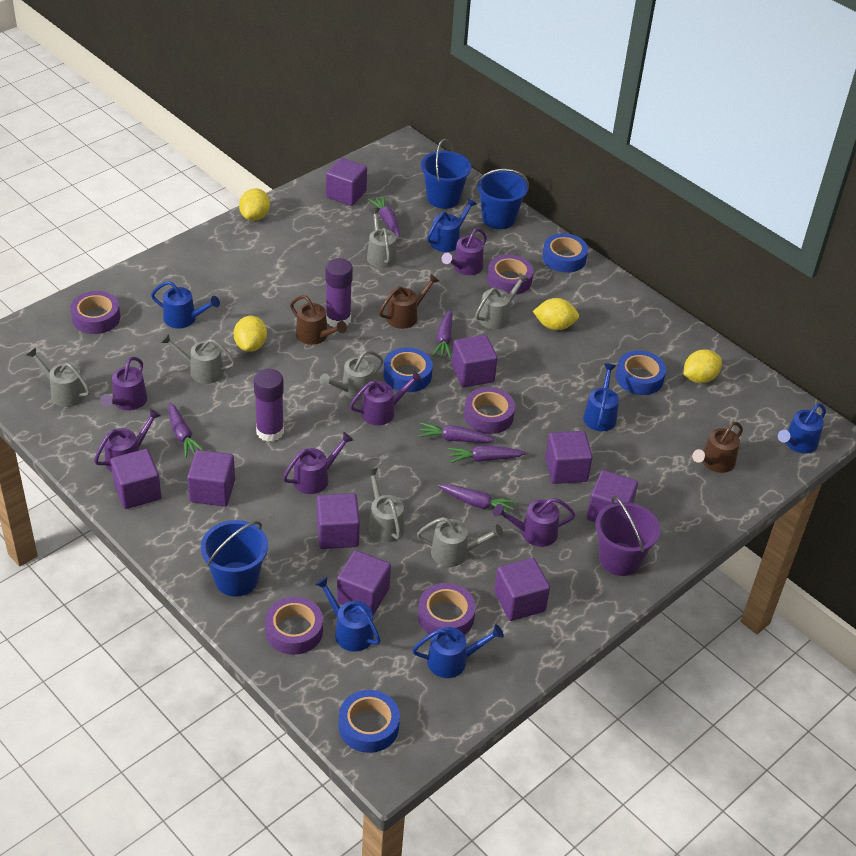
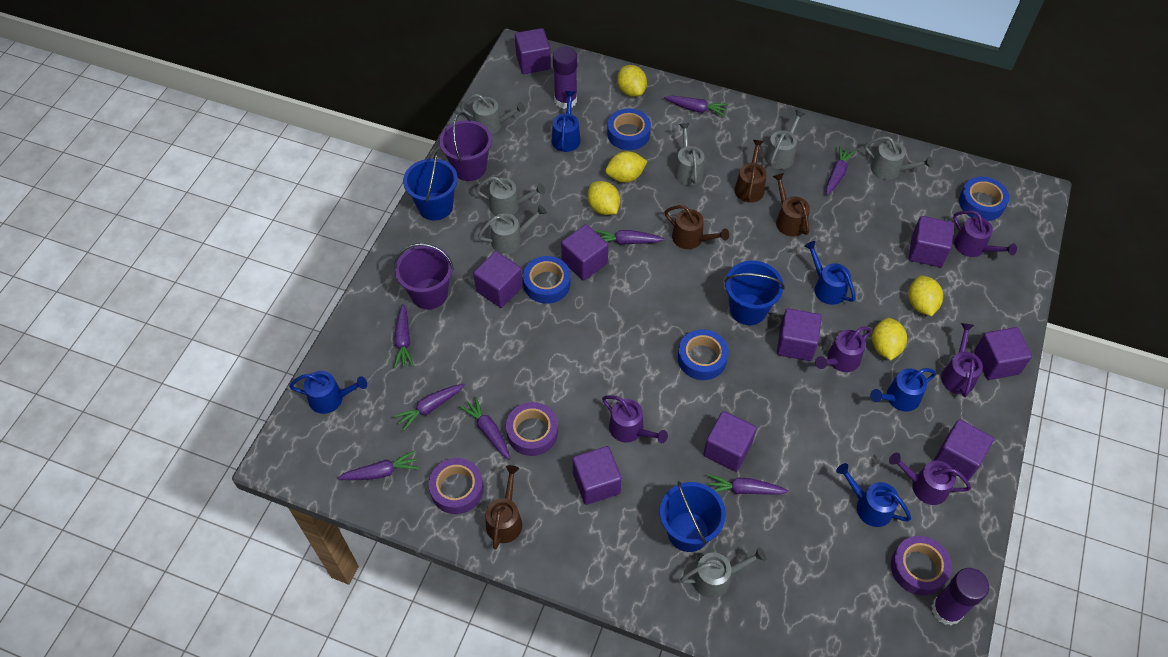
blue watering can: [151,281,220,329] [315,577,381,652] [412,624,504,678] [427,198,476,252] [583,363,619,431] [778,403,826,454] = 6 -> [289,371,367,414] [552,91,580,152] [804,241,856,305] [836,463,911,527] [870,368,936,412] = 5
brown watering can: [290,295,347,345] [379,274,439,329] [692,422,743,473] = 3 -> [485,465,522,550] [665,205,729,249] [734,140,767,203] [773,173,810,237] = 4
purple bucket: [595,496,660,576] = 1 -> [394,243,454,309] [439,112,492,181] = 2
purple carrot: [169,403,203,458] [368,196,400,237] [418,423,496,443] [433,309,453,358] [438,484,517,514] [448,445,526,463] = 6 -> [337,450,419,480] [393,384,465,431] [394,304,414,368] [459,396,510,460] [595,230,665,245] [664,96,728,116] [707,475,789,495] [826,145,856,195] = 8
purple tape: [70,291,120,334] [265,597,323,655] [418,583,476,635] [464,387,515,434] [487,255,533,295] = 5 -> [429,458,484,514] [506,402,558,456] [891,536,952,596] = 3
purple watering can: [94,409,161,472] [100,357,147,410] [283,432,354,494] [350,371,422,426] [442,228,487,275] [493,498,575,547] = 6 -> [602,395,668,443] [815,327,871,372] [889,453,971,505] [941,323,983,397] [953,211,1017,257] = 5
yellow lemon: [234,316,267,352] [239,188,270,221] [533,298,579,330] [683,350,722,383] = 4 -> [588,181,620,215] [606,151,648,182] [617,65,647,97] [872,318,907,360] [908,276,943,316] = 5

